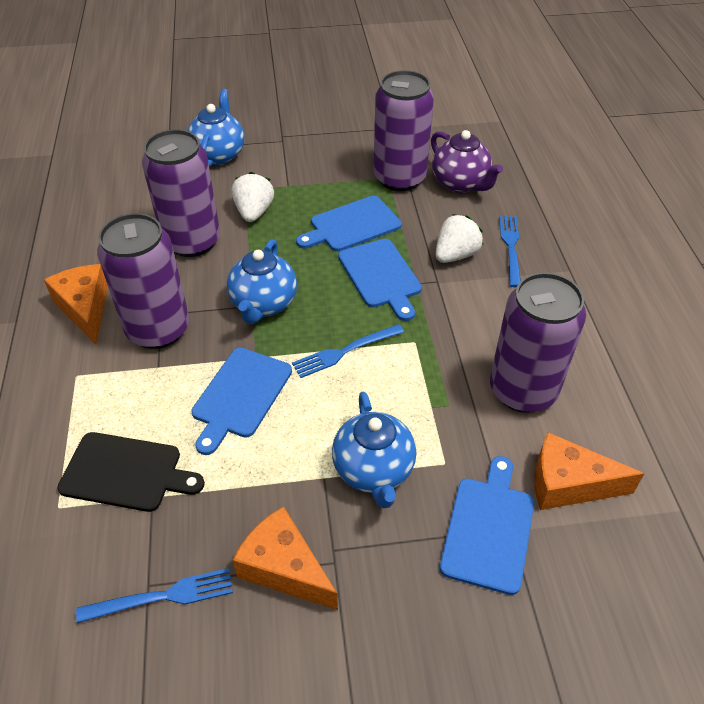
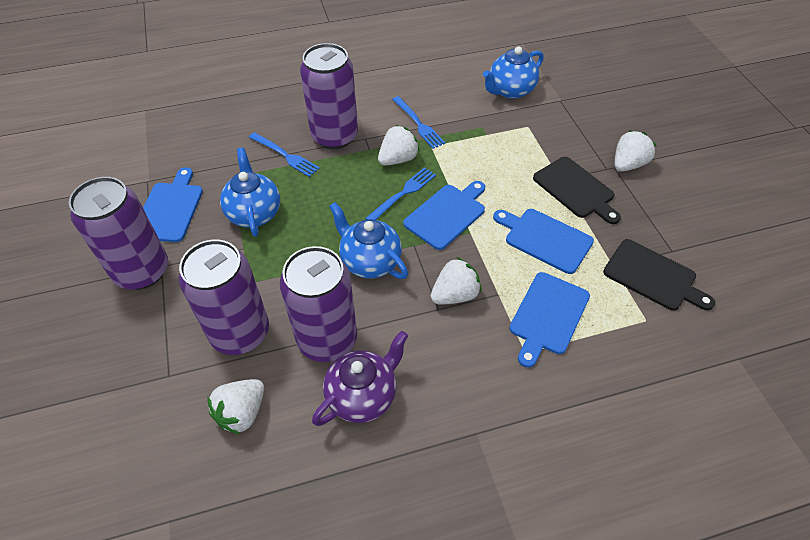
black cutting board: [57,432,205,512] = 1 -> [533,157,621,224] [603,239,715,311] = 2
orange cheese: [44,264,108,344] [233,506,338,610] [534,432,644,510] = 3 -> none = 0
white strawberry: [232,172,274,222] [436,214,483,263] = 2 -> [207,379,264,435] [378,125,420,166] [431,257,481,304] [615,130,657,172] = 4

